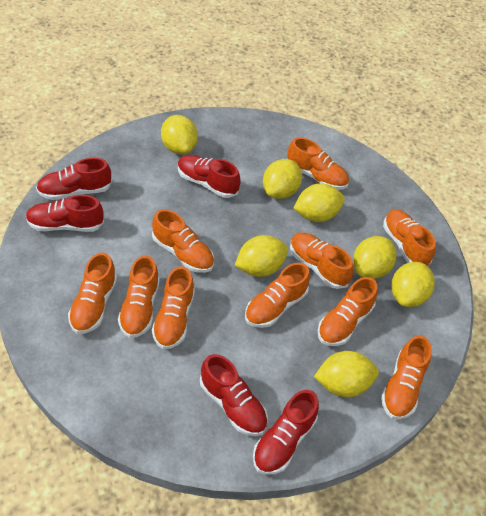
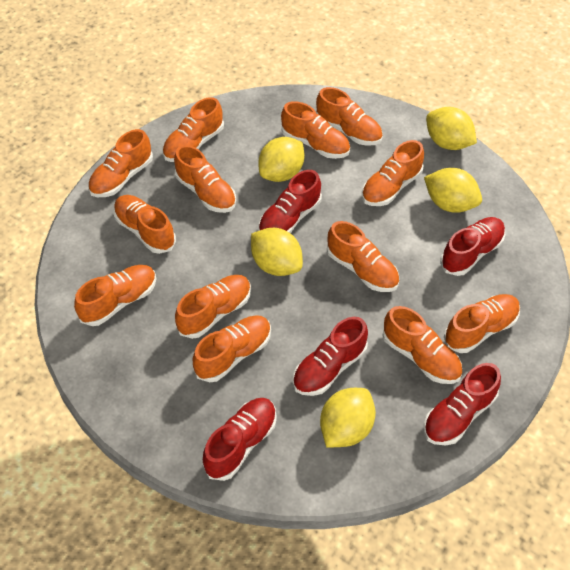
orange shoe: [68,253,117,334] [118,255,160,338] [152,209,214,273] [152,266,195,349] [245,263,310,328] [287,137,349,190] [290,233,354,289] [318,277,378,346] [381,335,432,420] [383,210,436,266] = 10 -> [74,265,156,326] [88,129,153,197] [113,195,176,254] [162,97,224,162] [174,145,236,213] [175,275,251,339] [193,315,271,382] [281,101,350,159] [316,87,383,146] [327,221,399,292] [362,140,424,206] [382,306,462,384] [444,294,520,353] = 13
yellow lemon: [161,115,198,154] [235,235,288,277] [263,159,302,199] [293,183,345,222] [314,351,379,397] [353,236,396,279] [391,262,435,307] = 7 -> [251,228,303,276] [258,137,304,182] [320,388,376,448] [424,168,482,213] [426,107,477,150] = 5

